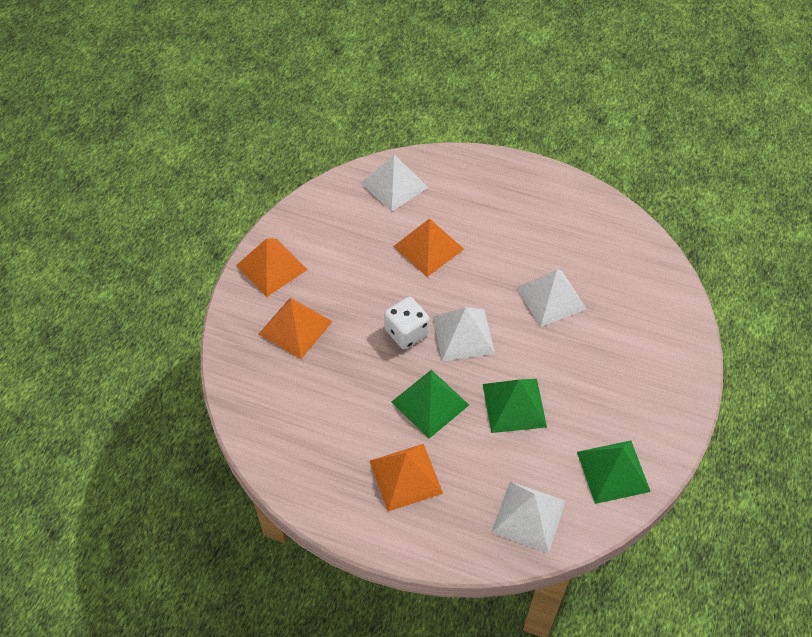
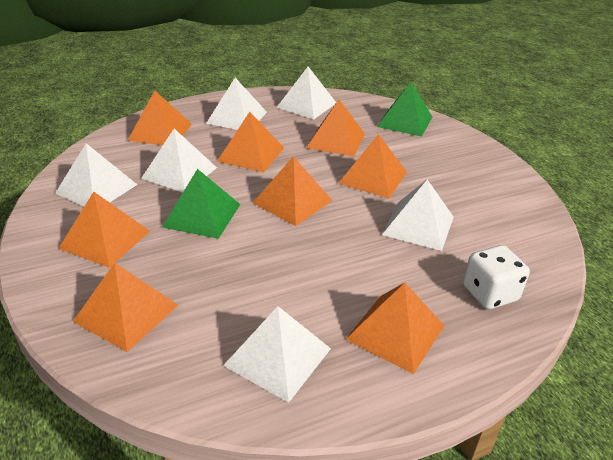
green pyramid: [391,370,469,439] [483,379,547,433] [577,441,651,504] = 3 -> [162,169,240,239] [377,82,432,137] = 2
orange pyramid: [236,238,308,297] [259,297,333,359] [370,444,443,511] [393,218,464,277] = 4 -> [58,192,150,268] [73,263,178,352] [128,90,192,145] [217,112,284,172] [253,156,332,226] [306,100,365,157] [338,134,407,198] [345,282,444,374] = 8
white pyramid: [361,155,428,212] [433,307,495,361] [491,482,566,553] [516,270,587,327] = 4 -> [55,143,137,207] [141,129,217,193] [206,78,267,130] [223,306,331,403] [276,67,336,119] [382,179,454,251] = 6

